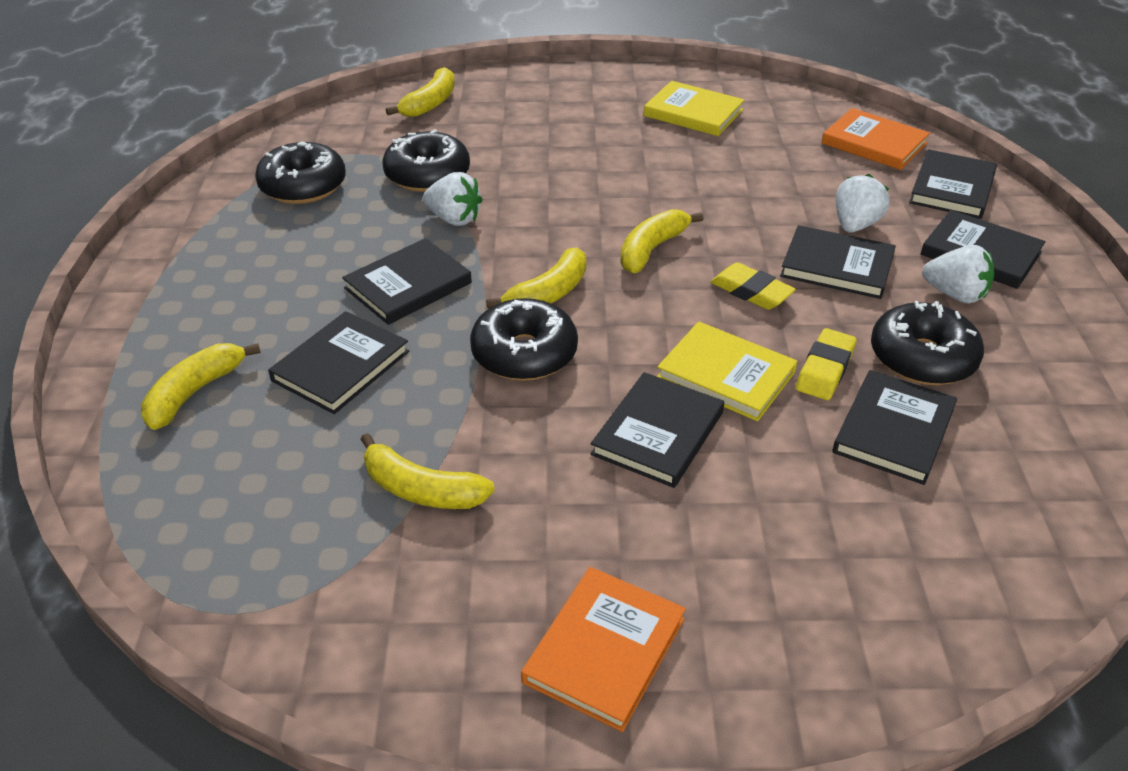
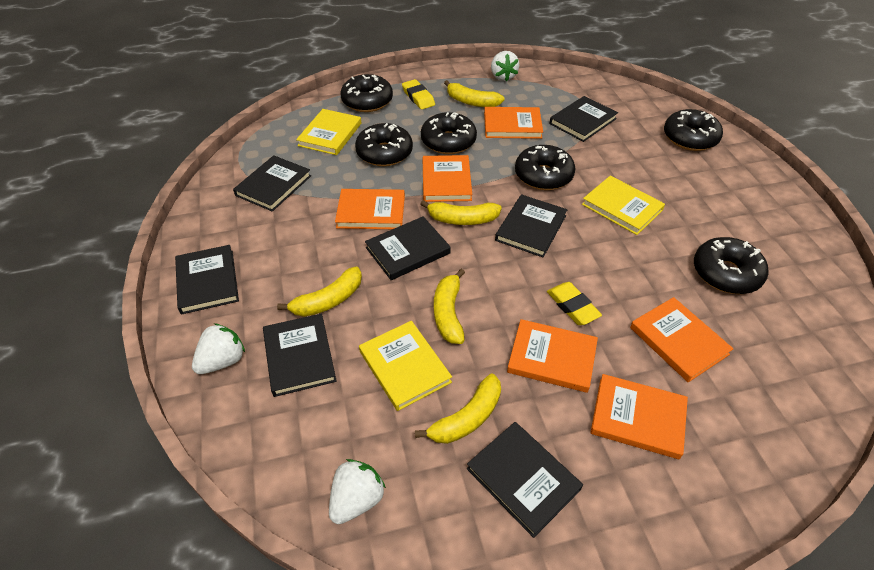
black donut: [255,141,346,204] [383,129,470,192] [470,298,578,381] [871,301,984,385] = 4 -> [340,74,393,112] [355,123,413,166] [421,112,477,154] [515,145,575,190] [664,109,723,151] [694,237,768,294] = 6
orange book: [521,567,686,732] [821,108,930,170] = 2 -> [335,189,405,229] [422,155,472,202] [484,107,543,139] [507,319,598,393] [590,374,688,459] [630,297,733,382] = 6
yellow book: [644,81,744,136] [657,321,797,421] = 2 -> [296,109,361,155] [359,321,452,411] [582,176,665,235] = 3

